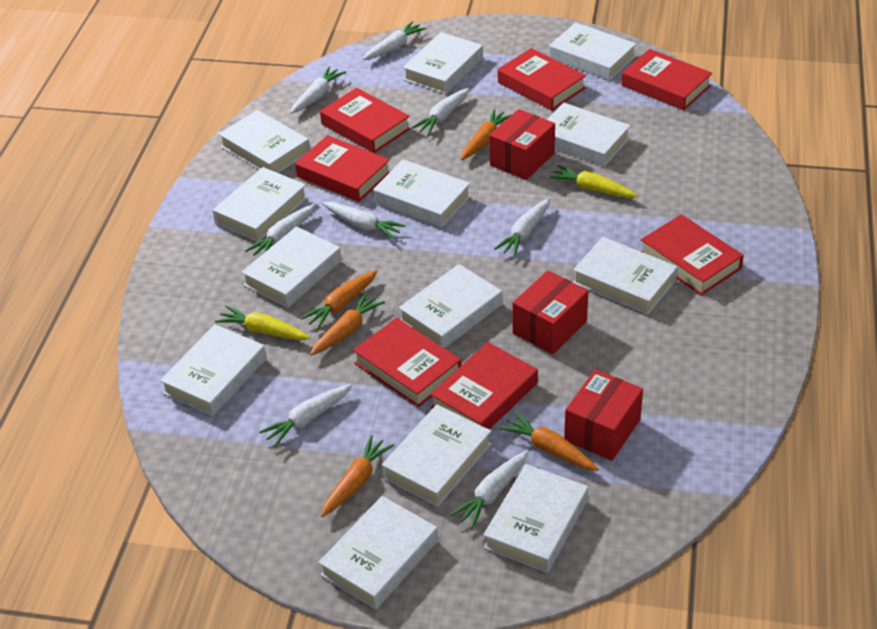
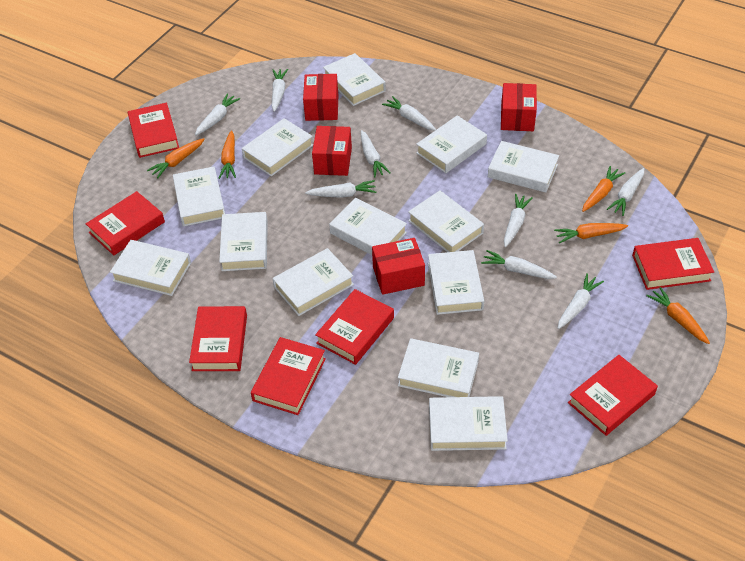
red box: [489,109,555,180] [513,271,588,354] [564,369,643,461] = 3 -> [303,74,338,121] [312,126,352,176] [372,238,425,295] [501,83,537,131] = 4
white carrot: [245,204,315,256] [259,384,352,447] [290,67,346,114] [322,202,406,239] [363,21,427,60] [412,88,470,135] [450,450,529,529] [494,198,550,257] = 8 -> [195,94,240,135] [272,69,288,112] [305,180,376,198] [361,130,391,178] [382,96,436,131] [481,250,557,279] [504,194,533,247] [558,273,604,329] [607,168,644,216] = 9
yellow carrot: [215,306,310,340] [549,165,638,198] = 2 -> none = 0

